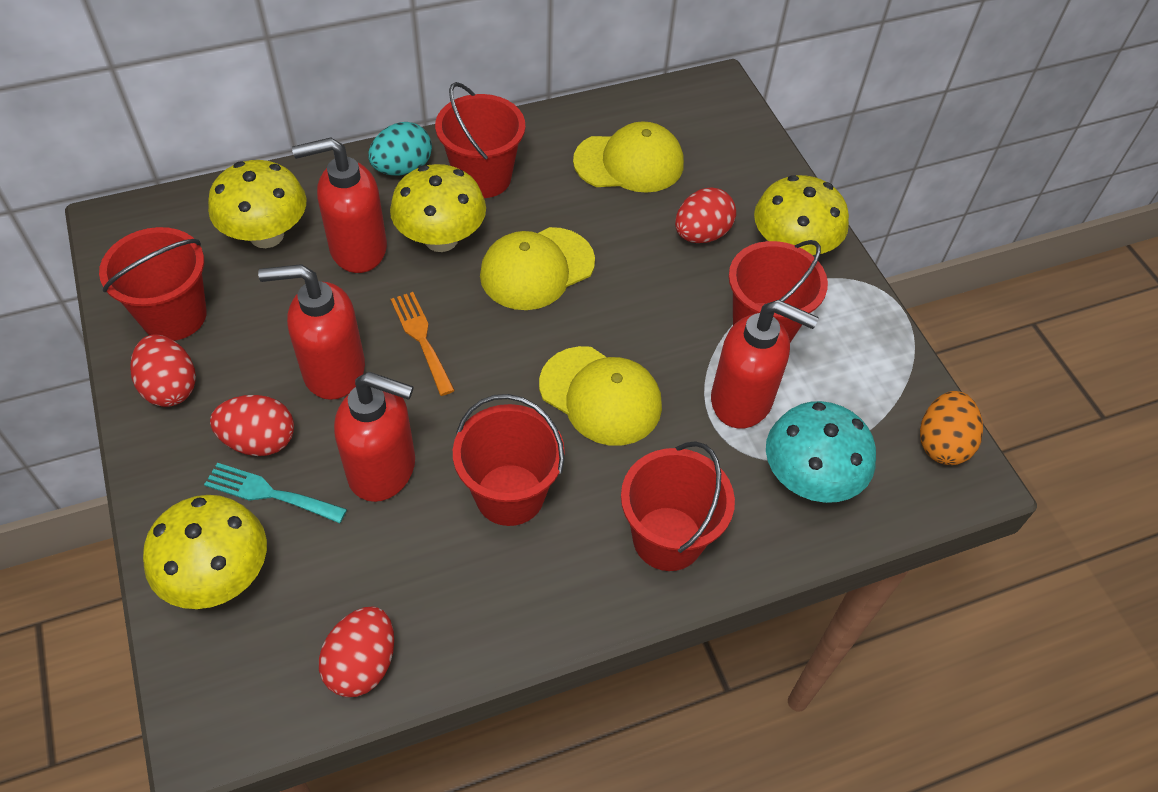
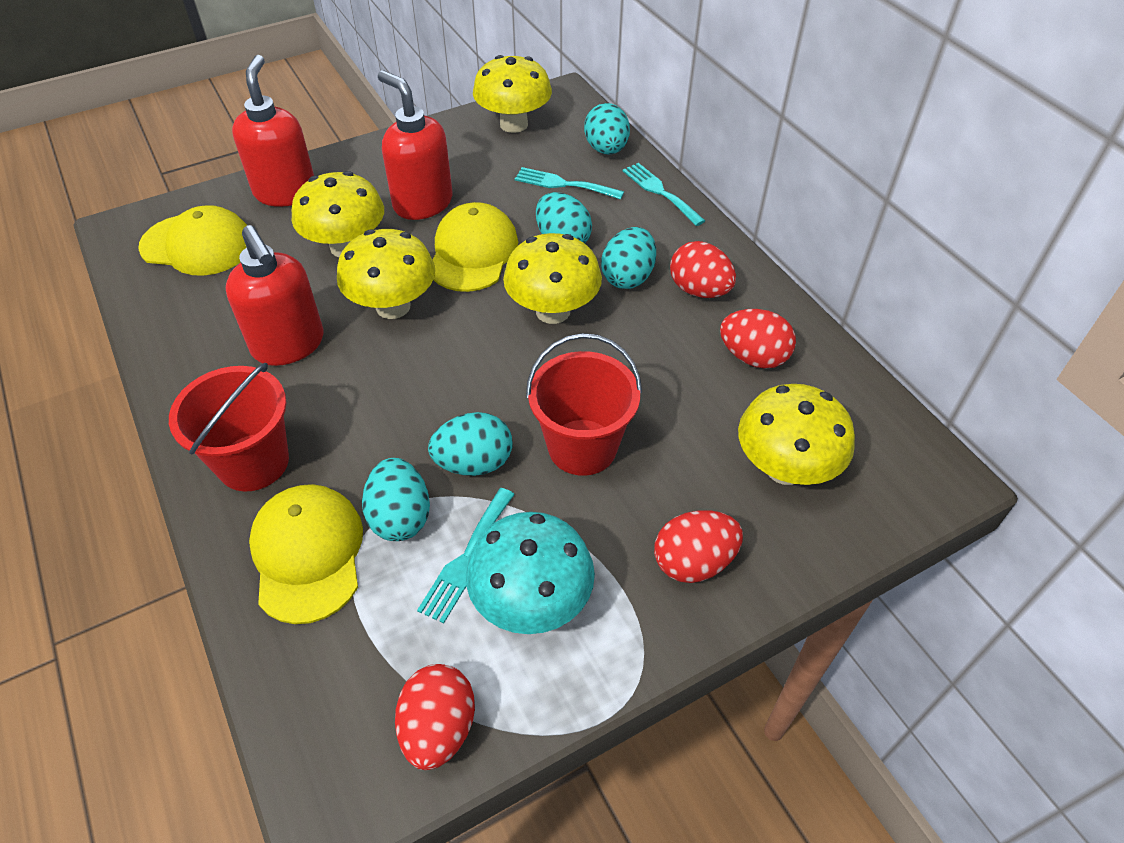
orange egg: [920,391,983,465] = 1 -> none = 0
orange fork: [391,292,455,396] = 1 -> none = 0
red bucket: [99,227,207,341] [435,82,525,198] [453,394,565,526] [621,441,735,571] [729,240,828,343] = 5 -> [169,362,289,492] [526,333,642,476] = 2
red soap dispenser: [258,264,365,400] [292,137,387,273] [334,372,415,502] [711,300,819,429] = 4 -> [226,225,323,366] [232,55,314,207] [378,70,453,220] = 3
turquoise egg: [368,122,432,175] = 1 -> [362,458,430,541] [428,412,513,476] [536,192,592,243] [584,103,630,154] [601,227,656,289] = 5
turquoise fork: [204,463,347,523] = 1 -> [417,488,515,624] [515,167,624,200] [622,163,705,226] = 3
yellow mushroom: [143,495,267,609] [208,160,306,248] [390,164,486,252] [754,175,849,255] = 4 -> [292,171,384,257] [337,229,435,319] [473,55,552,133] [503,233,602,324] [738,384,855,485] = 5

